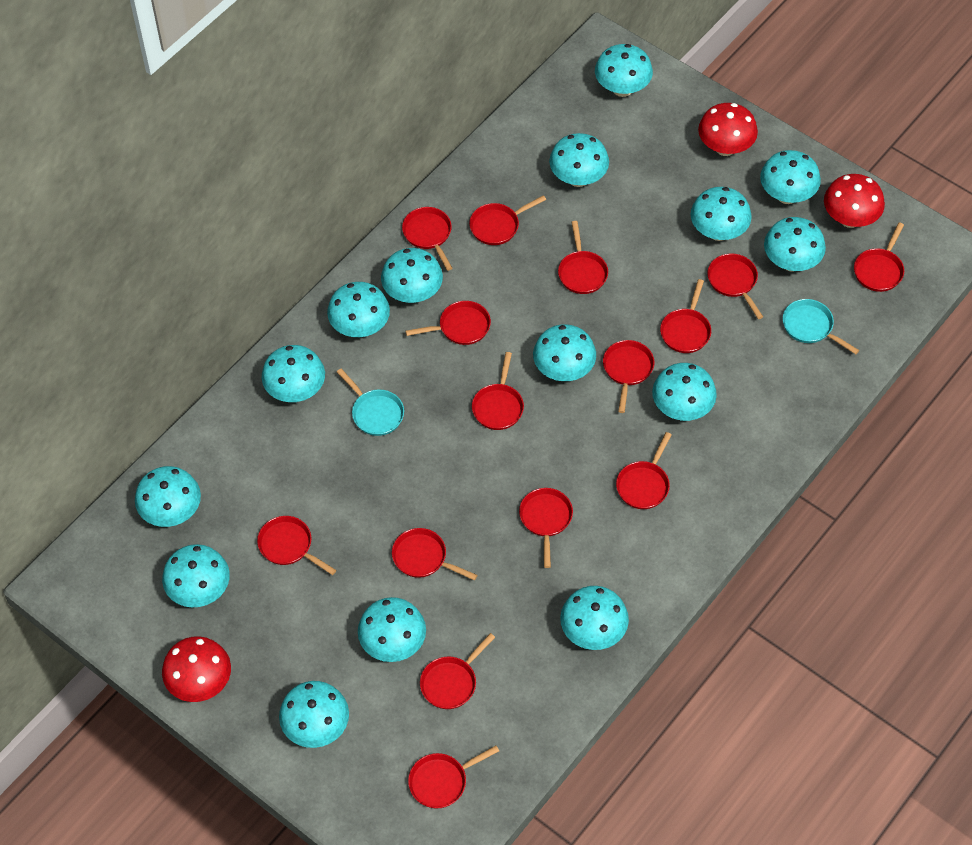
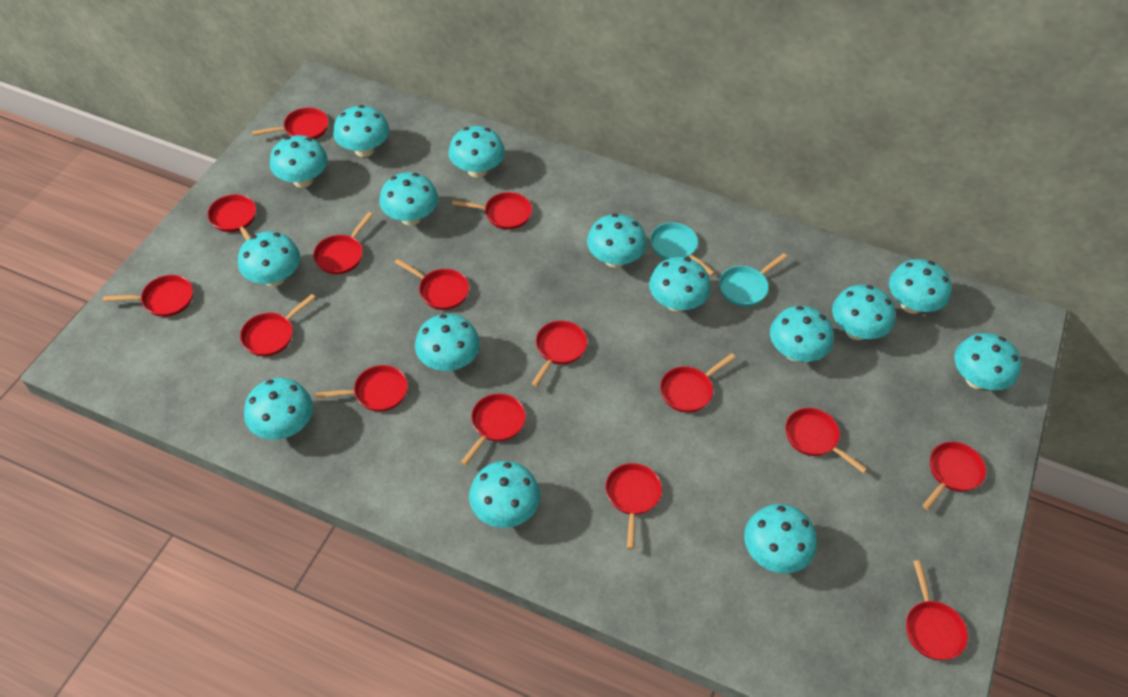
red mushroom: [162,636,231,702] [698,103,758,156] [824,174,885,228] = 3 -> none = 0

